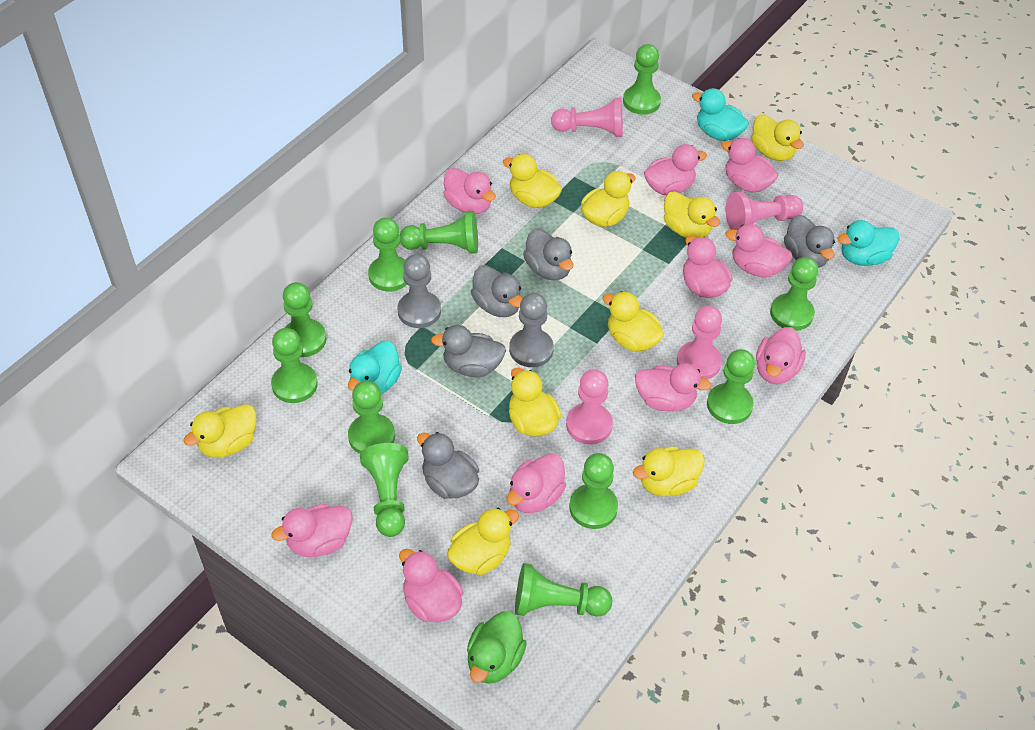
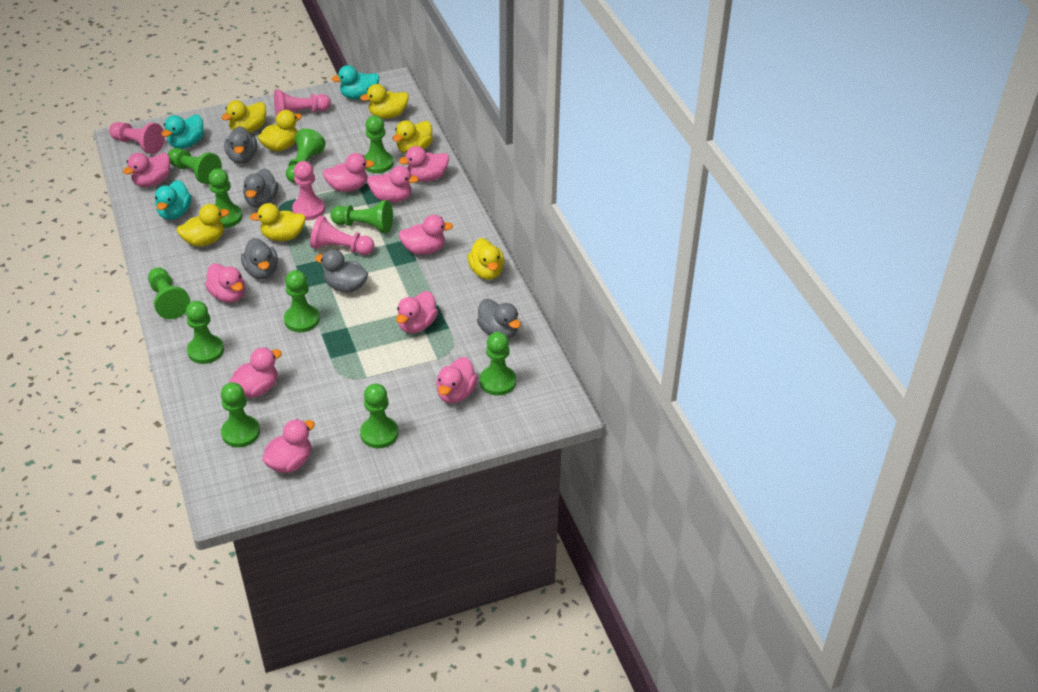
green duck: [467,611,527,684] = 1 -> none = 0
grey pawn: [398,254,441,328] [509,293,554,367] = 2 -> none = 0
yellow duck: [183,404,256,458] [447,508,519,575] [503,154,562,208] [509,368,561,437] [581,171,636,227] [602,291,664,352] [633,446,705,496] [664,191,720,238] [751,114,804,161] = 9 -> [177,204,229,247] [222,100,266,133] [250,203,306,241] [258,110,302,151] [360,84,409,119] [392,120,433,154] [468,238,504,280] = 7

